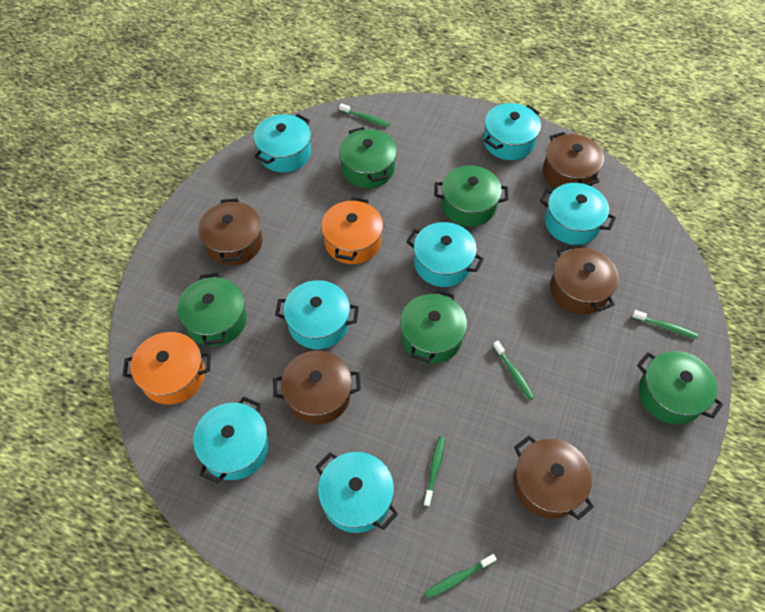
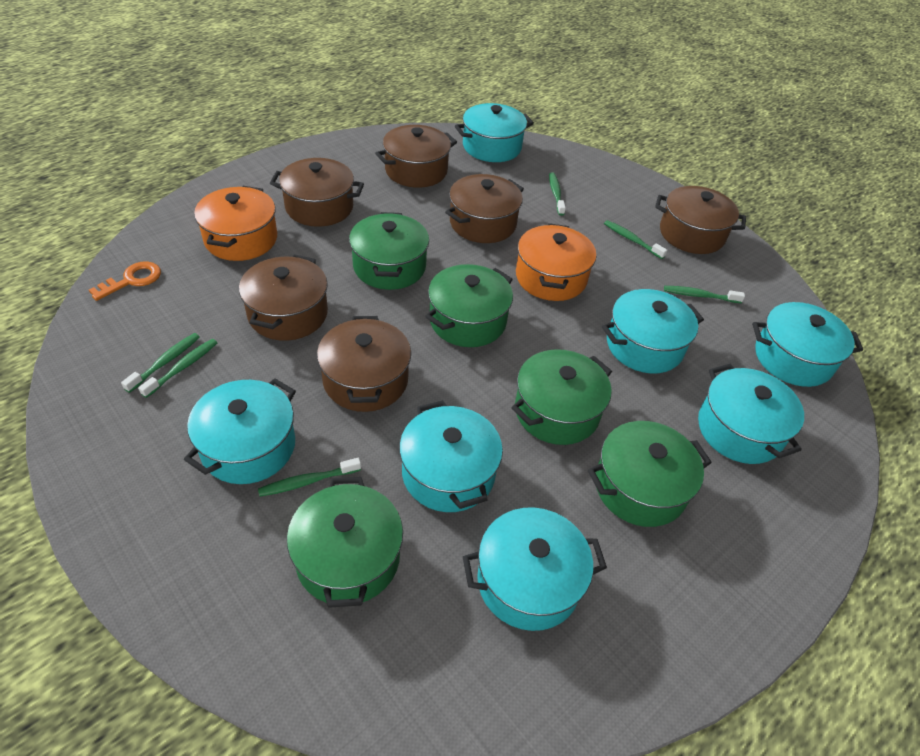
brown pot: [198,198,263,266] [273,351,361,424] [513,435,594,520] [543,132,604,188] [550,245,619,315] = 5 -> [239,254,328,341] [270,158,364,227] [317,316,411,412] [375,125,457,188] [445,174,524,243] [655,186,746,254] = 6
green toothbrush: [339,103,390,127] [423,436,445,507] [425,554,497,599] [493,341,534,400] [632,310,698,339] = 5 -> [121,333,200,393] [138,339,217,398] [258,458,361,497] [549,173,566,216] [604,220,668,259] [664,286,745,303] = 6
orange key: none = 0 -> [89,261,161,301] = 1

